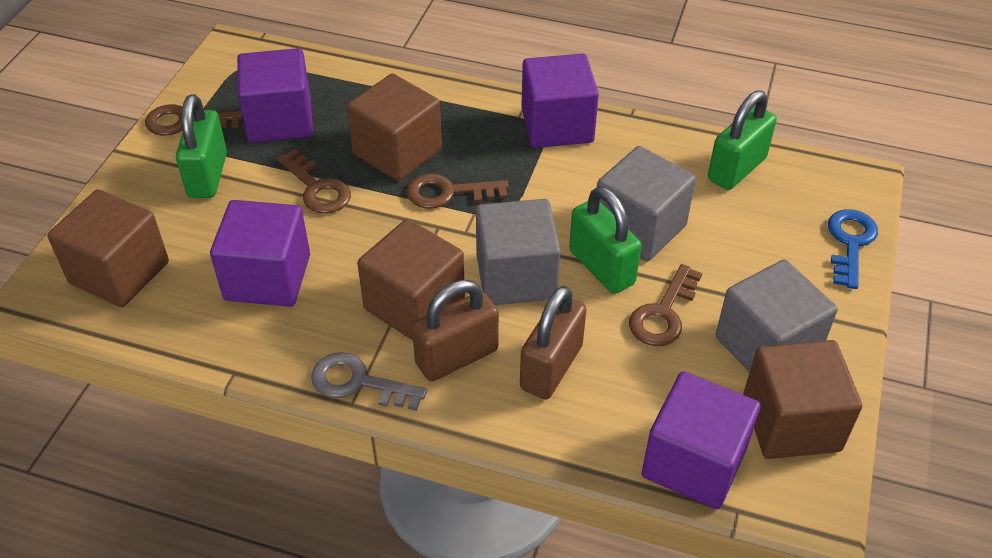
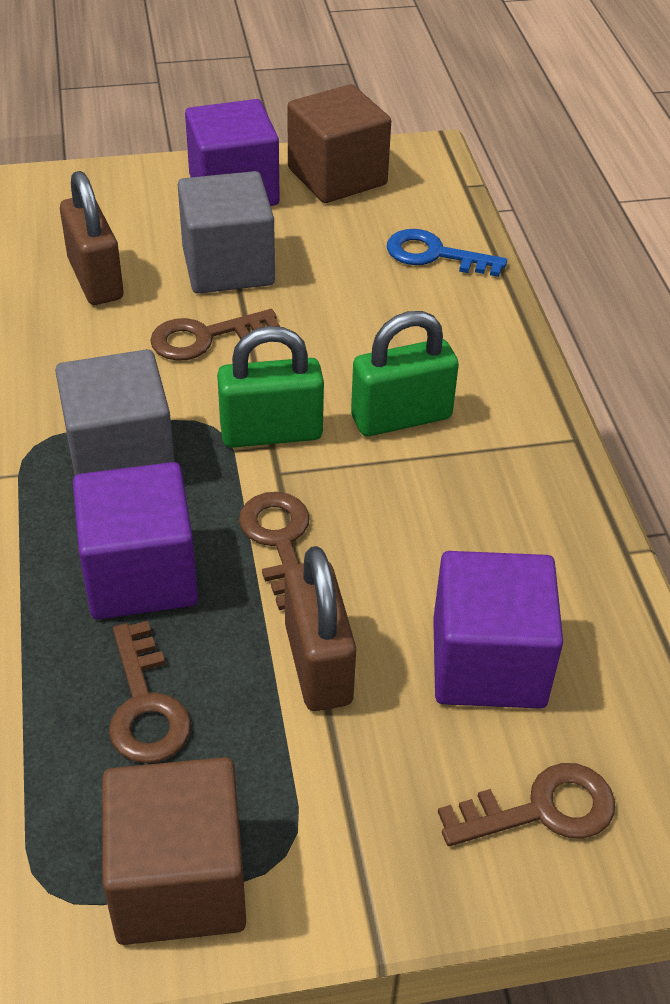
brown cube: [47,189,169,307] [347,74,442,181] [357,219,465,340] [743,340,862,459] = 4 -> [102,757,246,945] [287,84,391,203] = 2
green padlock: [176,94,227,198] [569,187,642,294] [708,90,777,190] = 3 -> [217,326,324,448] [351,311,459,436] = 2
grey cube: [476,199,561,305] [597,146,696,262] [716,259,838,372] = 3 -> [55,349,175,475] [178,171,275,294] = 2
grey key: [311,352,427,411] = 1 -> none = 0
purple cube: [210,200,310,307] [237,48,313,143] [521,54,599,148] [642,371,761,509] = 4 -> [73,462,198,619] [185,99,280,206] [433,551,563,709] = 3

